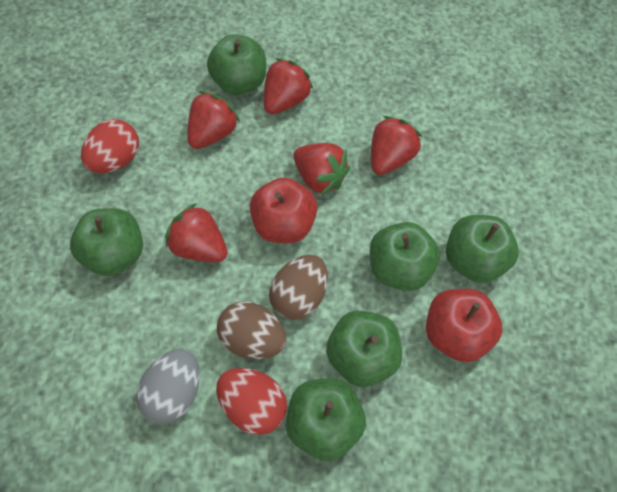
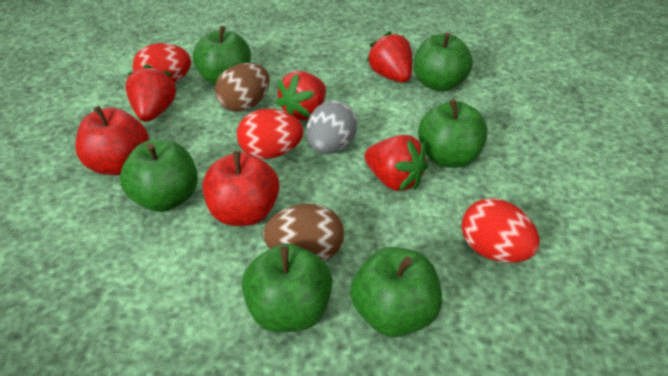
red egg: [81,119,139,173] [216,368,287,435] = 2 -> [133,43,191,83] [237,109,303,159] [461,198,539,263] = 3
red strawberry: [165,203,228,262] [187,91,240,149] [264,58,313,115] [293,143,350,196] [371,116,422,175] = 5 -> [125,64,177,122] [275,71,326,120] [365,135,428,191] [366,31,412,82] = 4

